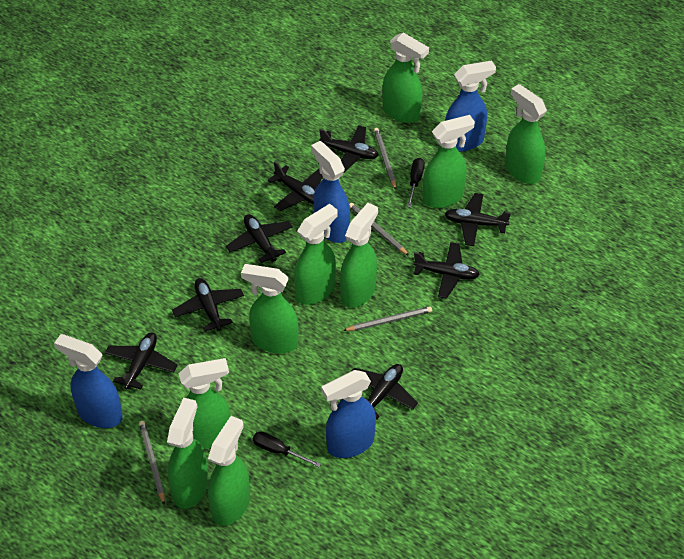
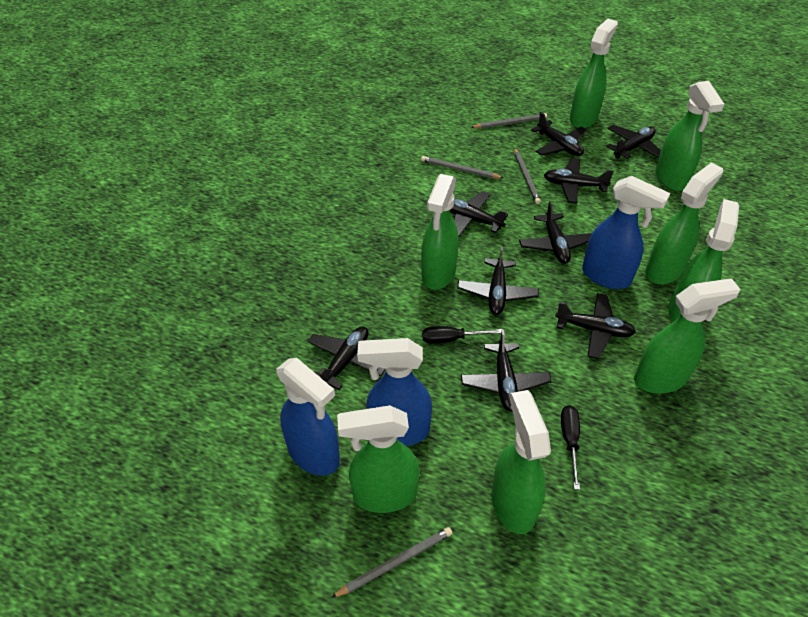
black plane: [105,332,177,389] [172,278,244,332] [226,214,293,263] [268,162,323,211] [319,125,379,173] [352,364,418,420] [413,242,480,299] [445,193,511,246] = 8 -> [307,326,385,390] [450,191,508,237] [457,246,539,315] [461,330,552,412] [519,201,592,264] [531,112,587,156] [544,158,614,204] [555,293,636,359] [607,125,661,159] = 9
blue spray bottle: [54,334,123,428] [311,141,350,243] [321,370,376,458] [445,60,496,152] = 4 -> [276,358,340,476] [357,338,432,446] [582,176,670,289] = 3
green spray bottle: [167,398,209,509] [178,358,230,449] [208,416,250,526] [241,264,299,353] [294,204,338,305] [340,203,378,308] [382,32,429,123] [423,115,475,208] [505,84,547,184] = 9 -> [337,405,419,513] [421,174,459,290] [491,390,551,534] [570,18,618,128] [634,278,740,394] [645,163,723,284] [655,81,724,191] [668,199,739,322] = 8

